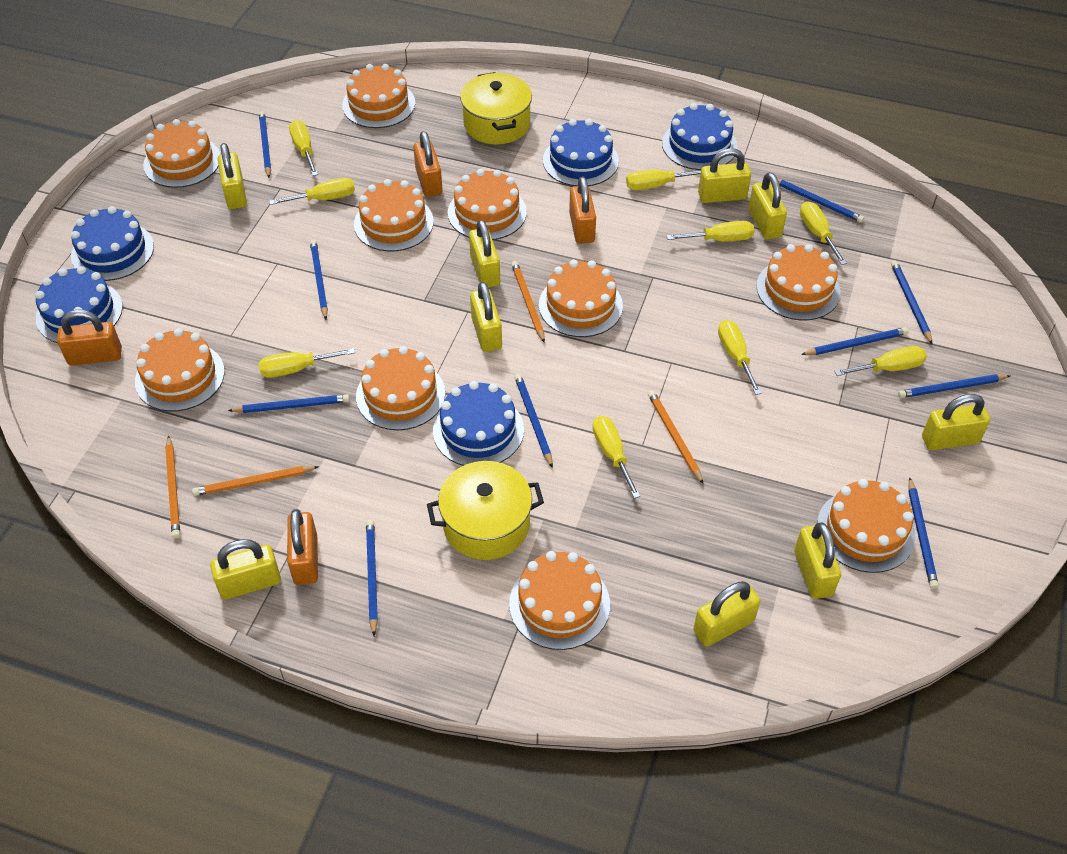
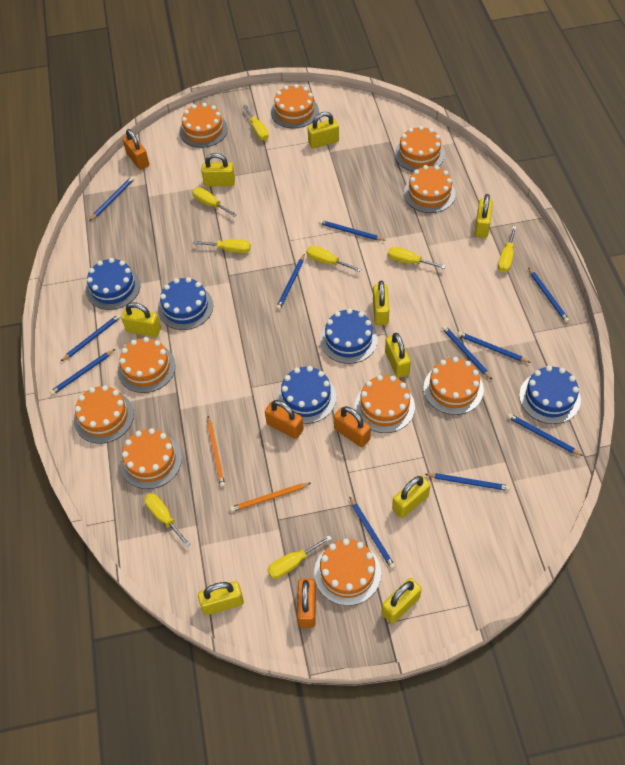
blue pencil: [228,394,350,413] [259,111,271,178] [310,239,328,320] [366,519,378,636] [514,374,553,468] [778,179,864,223] [801,327,909,355] [891,261,932,344] [898,374,1010,398] [908,477,939,589] = 10 -> [50,349,115,395] [60,314,121,362] [90,176,134,221] [276,254,305,310] [319,220,386,241] [349,496,395,569] [425,473,510,491] [442,325,492,380] [457,332,531,363] [507,413,583,456] [528,267,569,323] = 11
orange pencil: [165,435,180,539] [192,466,319,496] [511,261,545,343] [648,390,703,484] = 4 -> [207,416,225,487] [230,483,311,512] = 2
yellow pot: [427,461,544,560] [460,72,532,145] = 2 -> none = 0
yellow screwdriver: [259,348,355,378] [269,178,355,205] [289,120,318,176] [593,416,641,498] [626,169,701,190] [666,221,754,241] [718,320,762,395] [800,201,847,265] [834,346,927,376] = 9 -> [144,493,190,547] [192,187,237,217] [193,239,251,253] [243,105,269,141] [267,535,332,579] [306,246,361,272] [388,247,446,269] [498,226,517,273] = 8

